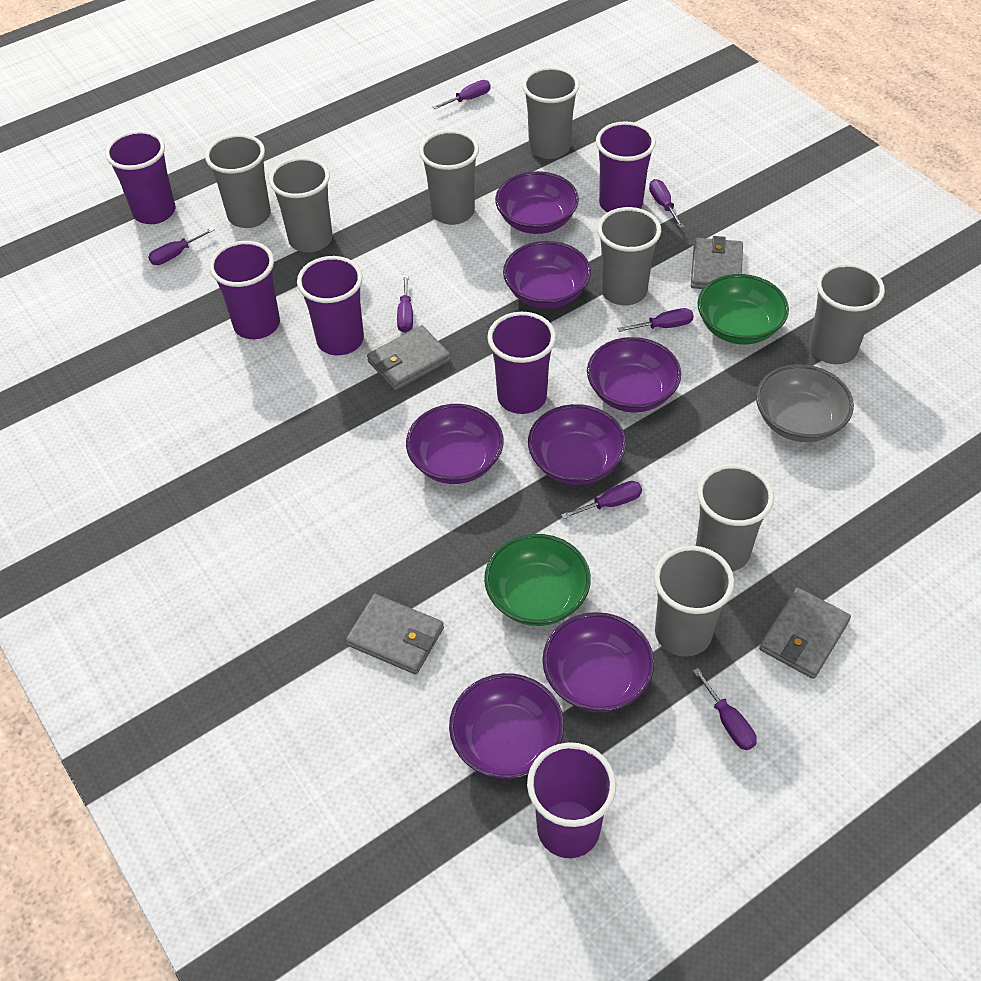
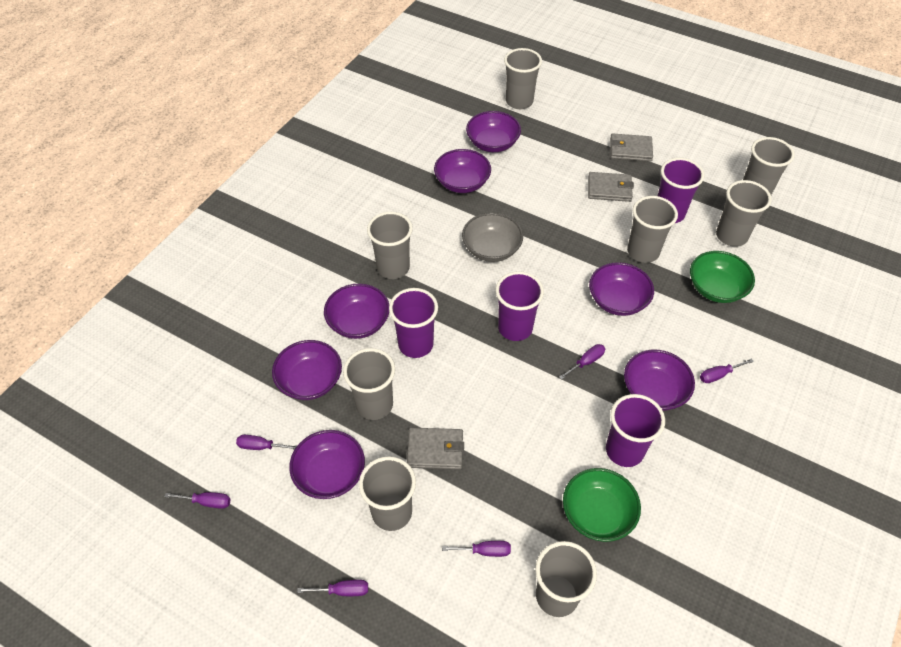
grey wallet: [346,594,444,675] [367,325,451,391] [691,236,743,289] [759,587,851,679] = 4 -> [407,428,464,469] [588,172,634,202] [610,133,653,162] = 3
purple cup: [105,130,175,224] [209,241,280,339] [297,256,364,355] [487,312,556,414] [527,742,616,858] [596,121,656,213] = 6 -> [389,288,438,358] [495,271,544,341] [606,394,665,467] [658,158,704,223] = 4
purple screwdriver: [148,227,215,265] [397,275,413,333] [433,80,491,109] [561,481,642,519] [617,308,694,332] [649,179,684,228] [693,668,757,750] = 7 -> [164,492,231,509] [236,435,297,450] [297,580,368,596] [442,541,511,557] [559,344,605,380] [700,358,754,383] = 6

